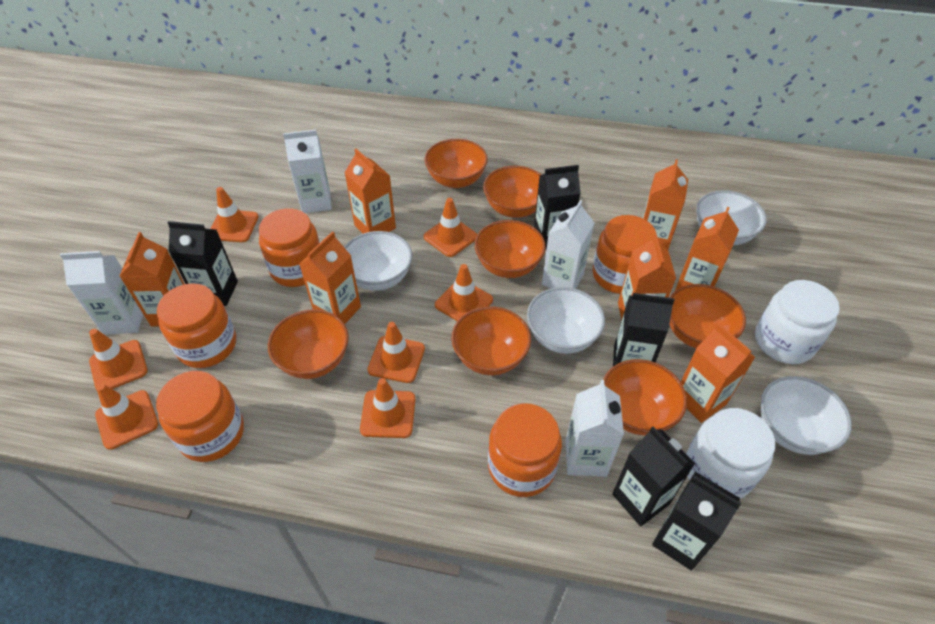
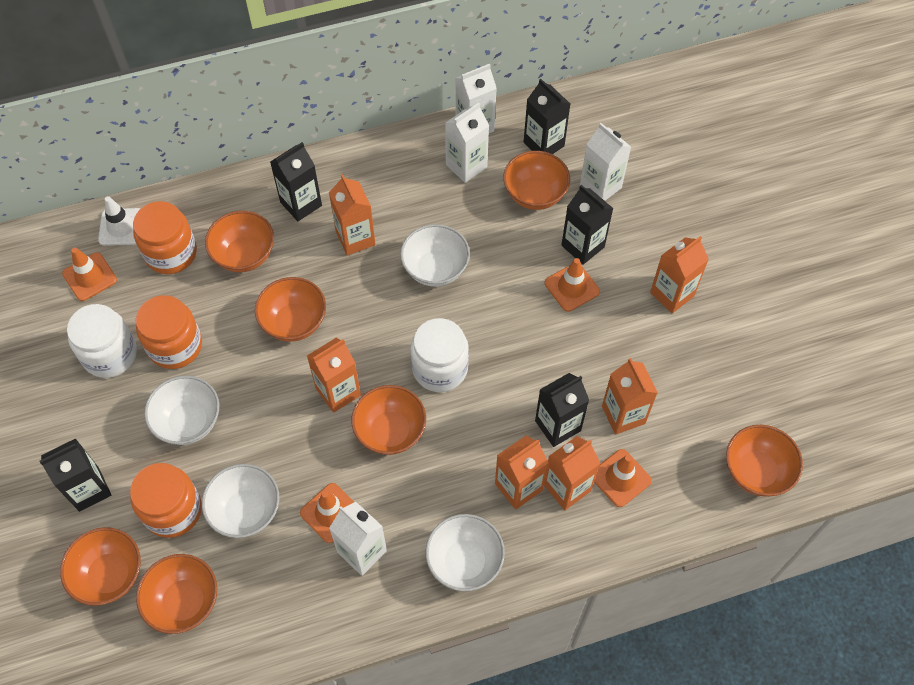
orange carton: [119,232,184,327] [299,231,361,324] [344,149,396,234] [618,234,676,320] [643,159,688,250] [675,207,739,291] [681,323,756,423] = 7 -> [307,338,361,413] [329,174,376,256] [495,435,548,510] [544,436,600,510] [602,358,658,435] [650,236,709,313] = 6
orange jar: [156,371,244,462] [157,283,236,368] [259,208,320,287] [488,403,562,497] [592,215,657,294] = 5 -> [130,463,202,538] [133,201,197,274] [136,295,202,369] = 3
orange traffic cone: [89,329,148,390] [95,384,158,450] [211,187,259,242] [360,378,415,438] [367,322,425,383] [423,198,477,257] [435,264,493,321] = 7 -> [62,247,117,301] [300,483,354,543] [545,258,600,312] [594,449,652,507] = 4
white traffic cone: none = 0 -> [98,196,141,246] = 1

